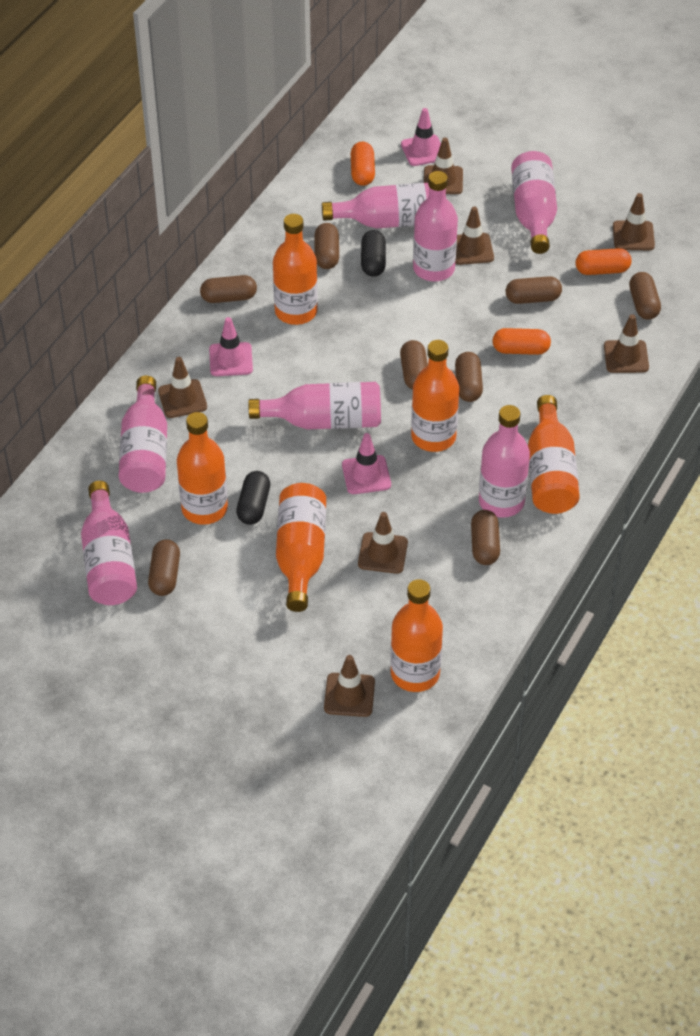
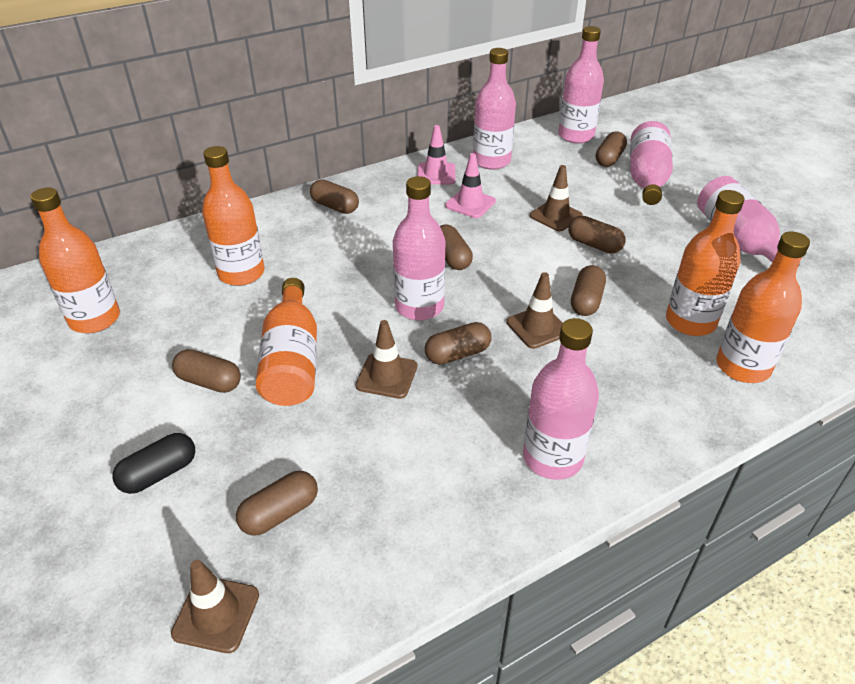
black capsule: [236,471,270,525] [361,230,386,277] = 2 -> [113,433,195,494] = 1
brown traffic cone: [158,357,207,418] [324,655,375,717] [358,512,408,574] [424,138,463,194] [455,207,494,265] [604,314,649,373] [613,193,655,250] = 7 -> [171,560,259,653] [356,320,417,399] [507,272,563,349] [530,165,583,231] = 4
orange bottle: [177,412,228,525] [273,214,318,325] [276,483,326,612] [390,579,443,692] [411,340,459,452] [528,395,580,514] = 6 -> [30,187,120,333] [202,146,264,286] [256,278,317,406] [666,190,745,336] [716,232,810,383] = 5
orange capsule: [351,142,375,186] [493,328,551,355] [576,248,632,275] = 3 -> none = 0
pink bottle: [81,481,137,605] [119,375,167,493] [248,382,381,429] [322,183,429,228] [413,171,458,282] [479,405,530,518] [511,151,557,254] = 7 -> [393,176,445,321] [473,48,516,170] [523,318,599,480] [558,26,604,143] [630,121,673,205] [697,176,800,264] = 6
pink traffic cone: [209,317,253,376] [342,433,391,494] [401,108,441,166] = 3 -> [417,125,455,184] [445,153,496,218] = 2

